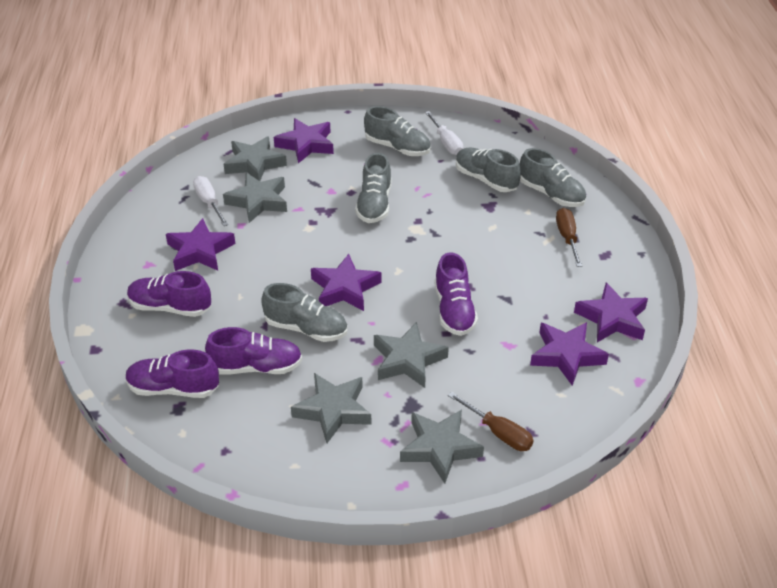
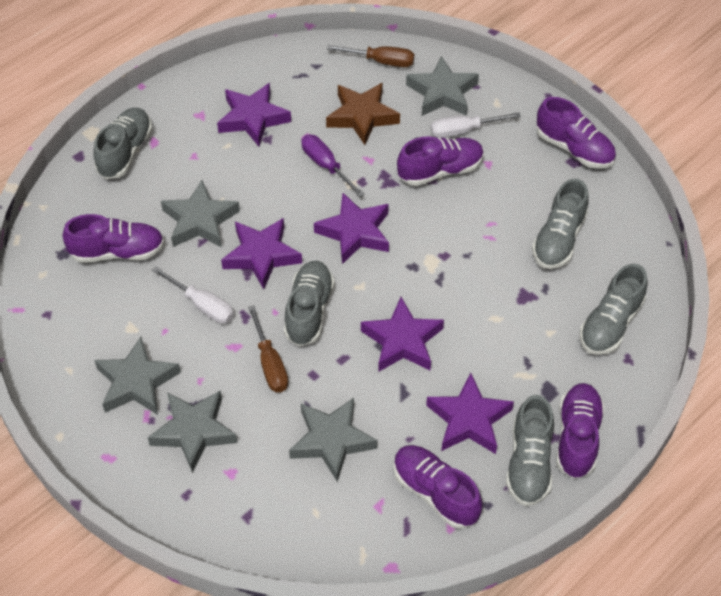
brown star: none = 0 -> [326,83,400,145] = 1
purple screwdriver: none = 0 -> [301,135,365,197] = 1
purple shoe: [126,350,219,398] [127,271,211,317] [205,327,302,374] [434,252,478,336] = 4 -> [63,214,164,263] [394,445,482,529] [397,136,484,186] [537,97,616,169] [556,383,605,479] = 5

